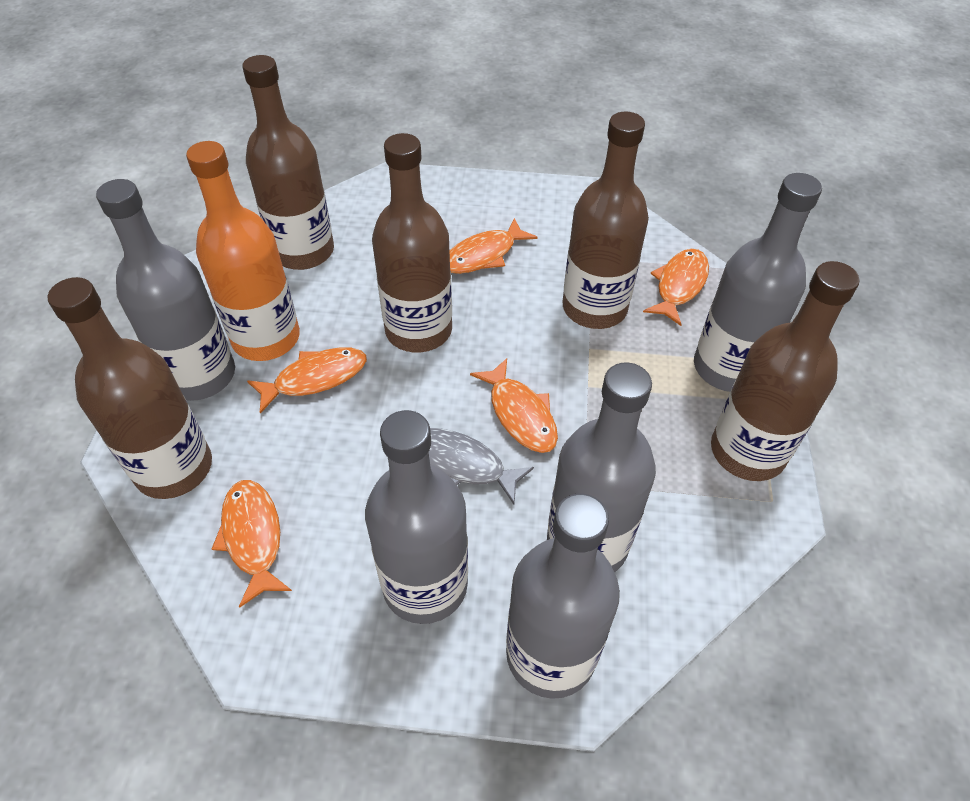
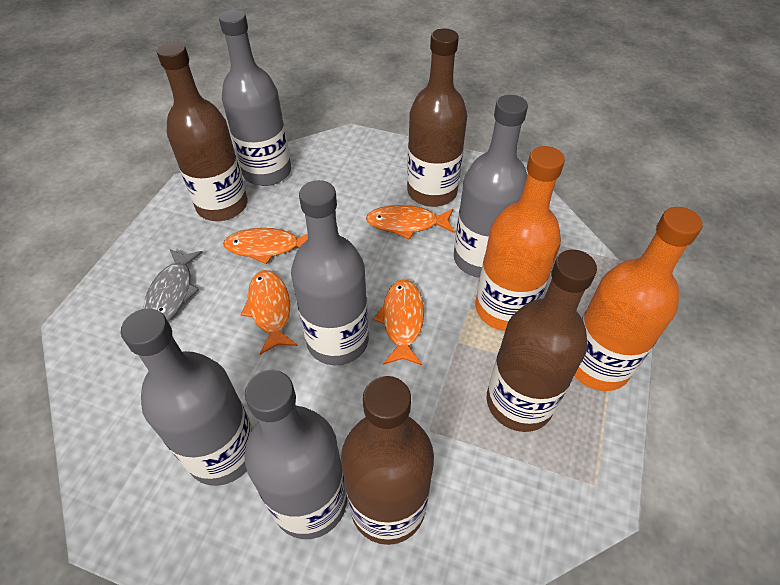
brown bottle: [48,277,212,499] [242,55,334,270] [372,133,452,352] [562,111,649,329] [711,261,860,481] = 5 -> [157,42,248,221] [341,376,434,545] [407,28,467,207] [487,250,597,432] = 4
orange bottle: [186,141,300,361] = 1 -> [475,146,565,331] [574,207,703,391] = 2
orange fish: [212,480,292,608] [247,347,367,414] [449,218,538,274] [470,358,558,453] [643,249,709,326] = 5 -> [223,228,308,264] [241,270,298,355] [366,205,455,240] [373,279,424,365] = 4

